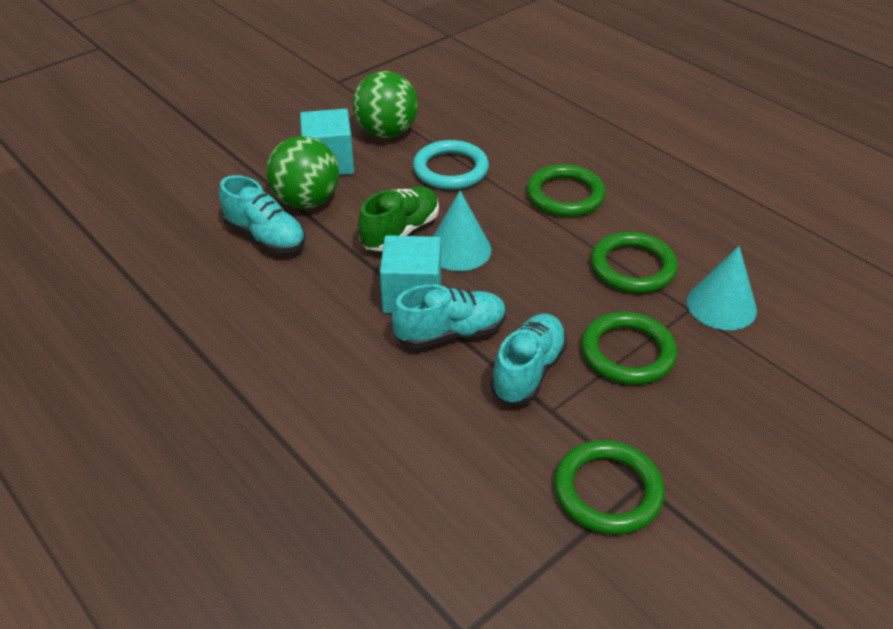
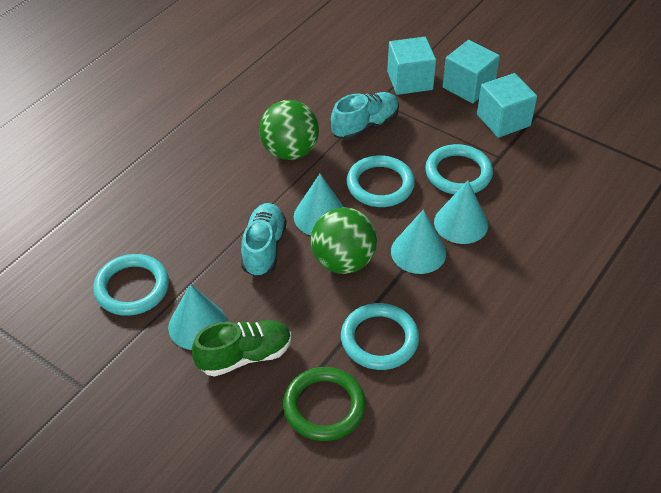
green ring: [527,164,606,217] [554,440,665,535] [581,312,677,385] [591,232,678,293] = 4 -> [283,367,366,441] = 1
turquoise cone: [433,191,491,271] [687,246,757,330] = 2 -> [168,284,227,350] [294,174,344,235] [391,209,446,274] [434,181,488,244] = 4
turquoise cube: [300,109,354,175] [380,235,441,313] = 2 -> [387,37,436,95] [442,40,500,103] [477,73,537,138] = 3
turquoise ring: [413,140,489,190] = 1 -> [93,254,169,316] [341,303,419,370] [347,155,415,207] [425,144,493,194] = 4
turquoise shoe: [219,175,306,253] [392,284,506,348] [491,314,567,404] = 3 -> [241,203,287,277] [331,92,399,140] = 2

